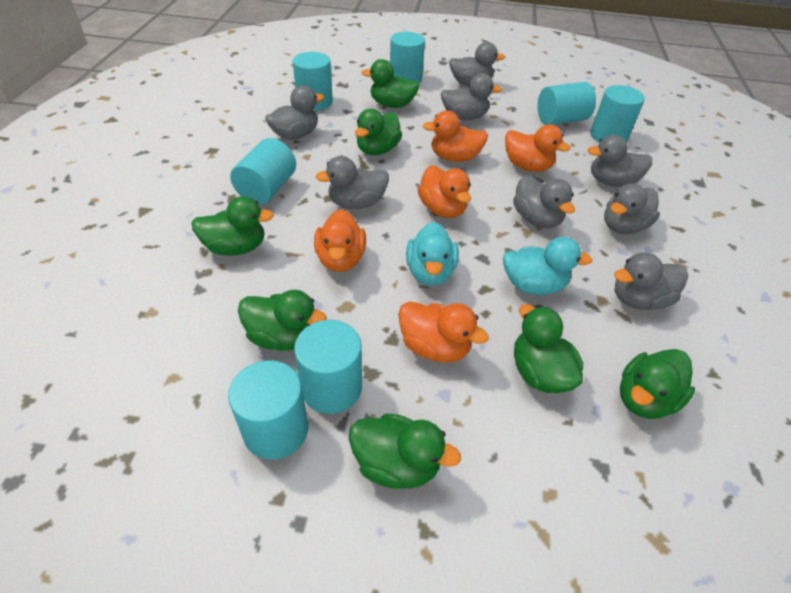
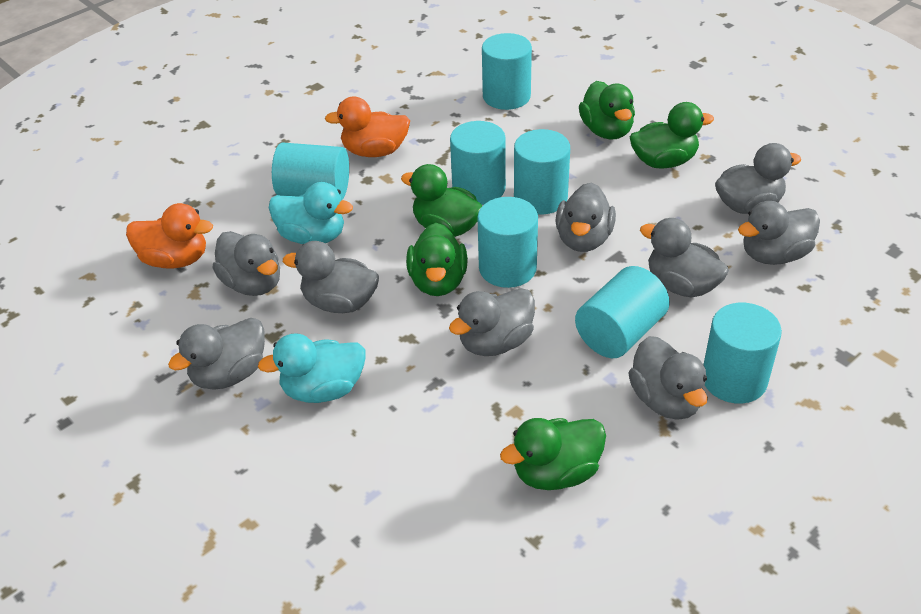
green duck: [191,196,274,256] [238,290,327,351] [349,413,461,489] [355,109,402,155] [361,59,420,108] [514,304,583,393] [620,349,695,419] = 7 -> [401,164,482,237] [406,223,468,296] [500,418,606,490] [579,81,635,140] [630,102,714,169] = 5
grey duck: [265,86,324,140] [315,156,389,209] [441,73,502,120] [449,42,505,86] [513,175,575,228] [588,135,652,187] [604,183,660,234] [614,252,688,310] = 8 -> [168,318,265,390] [212,231,280,296] [283,241,379,313] [449,288,535,356] [555,183,616,252] [628,336,708,420] [640,218,729,297] [715,143,801,214] [738,201,820,265] = 9
orange duck: [314,209,366,272] [398,301,489,362] [418,165,471,218] [423,111,488,162] [505,124,570,172] = 5 -> [126,203,213,269] [325,97,410,157] = 2

